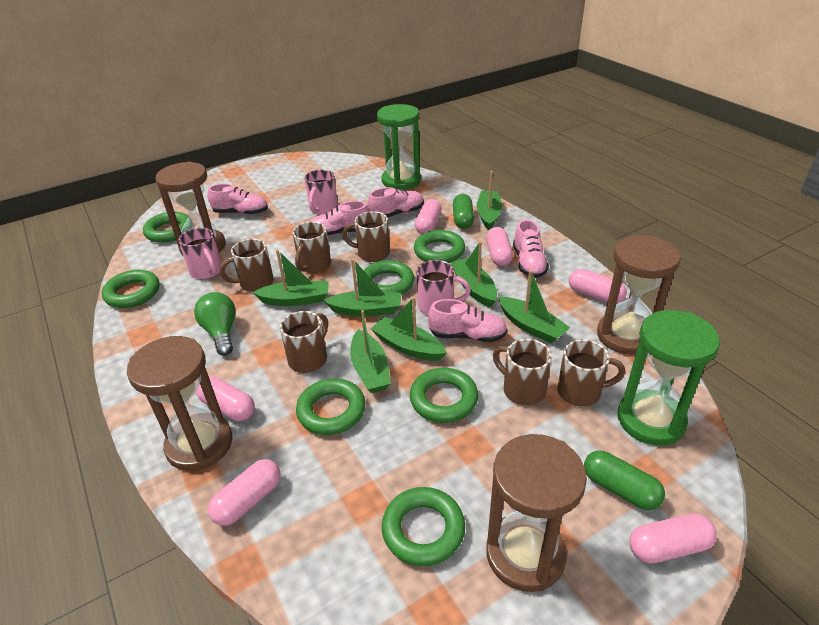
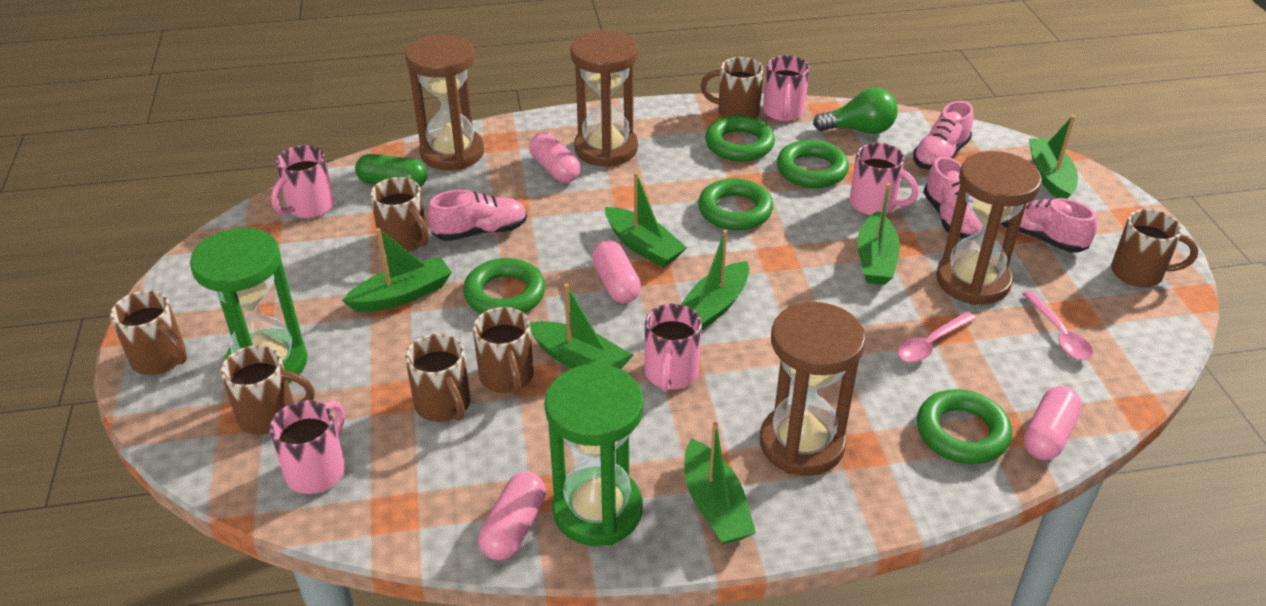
brown mug: [220,239,274,292] [280,311,328,373] [293,222,331,273] [342,211,390,262] [493,339,552,405] [557,339,625,407] = 6 -> [110,290,187,375] [220,345,315,434] [370,177,429,252] [405,334,471,422] [473,307,534,395] [700,57,764,118] [1111,209,1198,287] = 7
green capsule: [453,194,474,229] [584,451,665,510] = 2 -> [355,154,428,187] = 1
green ring: [102,270,160,308] [143,212,189,243] [296,378,365,435] [363,260,414,295] [382,487,465,566] [410,368,478,423] [414,230,465,263] = 7 -> [463,258,545,314] [698,178,773,230] [705,115,775,161] [777,140,849,188] [917,389,1012,464] = 5
pink capsule: [196,376,255,421] [208,459,281,526] [415,199,442,234] [486,227,513,266] [569,269,627,304] [629,513,717,563] = 6 -> [478,472,546,560] [529,132,580,183] [592,240,641,303] [1023,386,1082,460] = 4
pink mug: [179,228,222,279] [305,169,338,215] [416,260,471,315] = 3 -> [269,400,345,494] [271,145,334,218] [645,304,702,392] [763,55,810,121] [850,143,919,215] = 5
pink shoe: [207,184,268,215] [310,201,370,236] [368,187,424,218] [428,299,507,342] [513,220,549,278] = 5 -> [428,190,527,241] [913,101,974,170] [923,156,981,239] [1001,198,1097,253] = 4
pink spoon: none = 0 -> [897,312,976,362] [1023,291,1093,360] = 2

